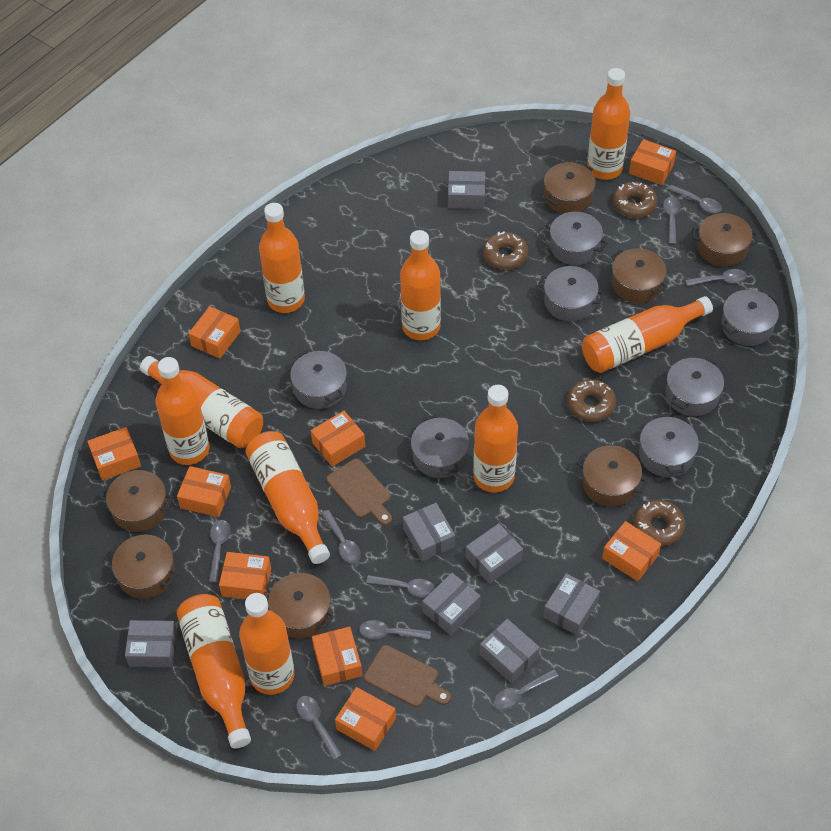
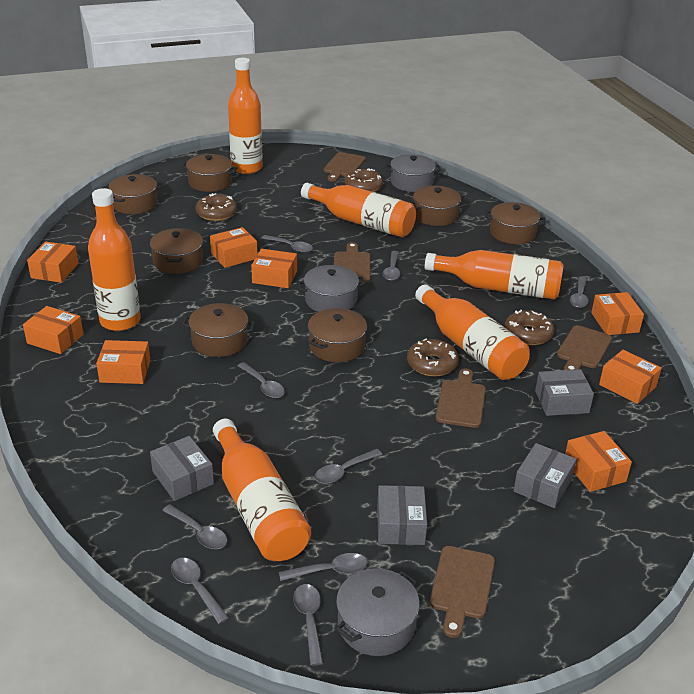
brown cutting board: [327,459,392,525] [364,645,451,707] = 2 -> [324,152,365,181] [334,242,370,283] [430,546,495,638] [436,369,486,428] [557,325,612,370] = 5
grey box: [125,620,177,667] [403,503,455,561] [422,573,480,635] [448,171,485,209] [466,523,523,584] [480,619,540,683] [543,573,600,635] = 7 -> [150,436,214,501] [377,485,427,545] [514,443,577,508] [535,369,594,416] = 4
grey pot: [290,350,347,409] [411,415,469,478] [538,266,605,321] [545,212,607,265] [639,414,699,477] [666,357,724,416] [721,290,779,346] = 7 -> [297,265,366,312] [336,568,420,656] [385,154,441,192] = 3
orange bottle: [140,356,263,448] [156,357,209,465] [177,594,251,748] [239,593,294,695] [245,431,330,564] [259,203,305,313] [400,230,441,340] [473,385,518,492] [582,296,713,373] [587,68,630,180] = 10 -> [88,188,141,331] [213,419,311,561] [228,58,263,174] [301,183,416,237] [415,284,530,380] [425,250,564,299] = 6
orange box: [87,427,141,481] [177,466,231,517] [189,306,241,359] [219,552,271,599] [311,411,365,467] [312,627,362,686] [335,687,396,751] [602,521,661,581] [629,139,676,185] = 9 -> [23,306,84,354] [27,241,78,283] [96,340,150,384] [210,227,258,268] [251,249,297,288] [565,431,632,492] [591,292,644,335] [599,350,661,404] = 8

